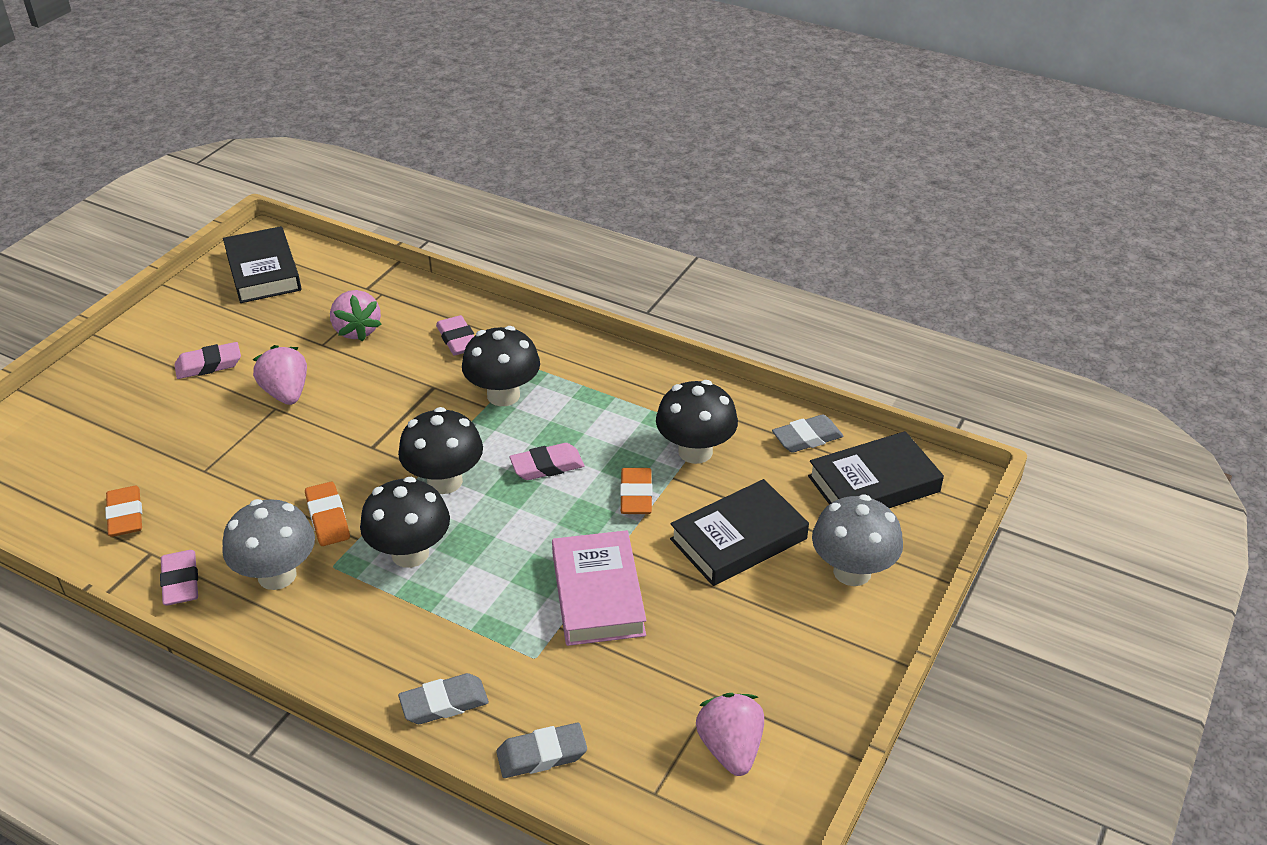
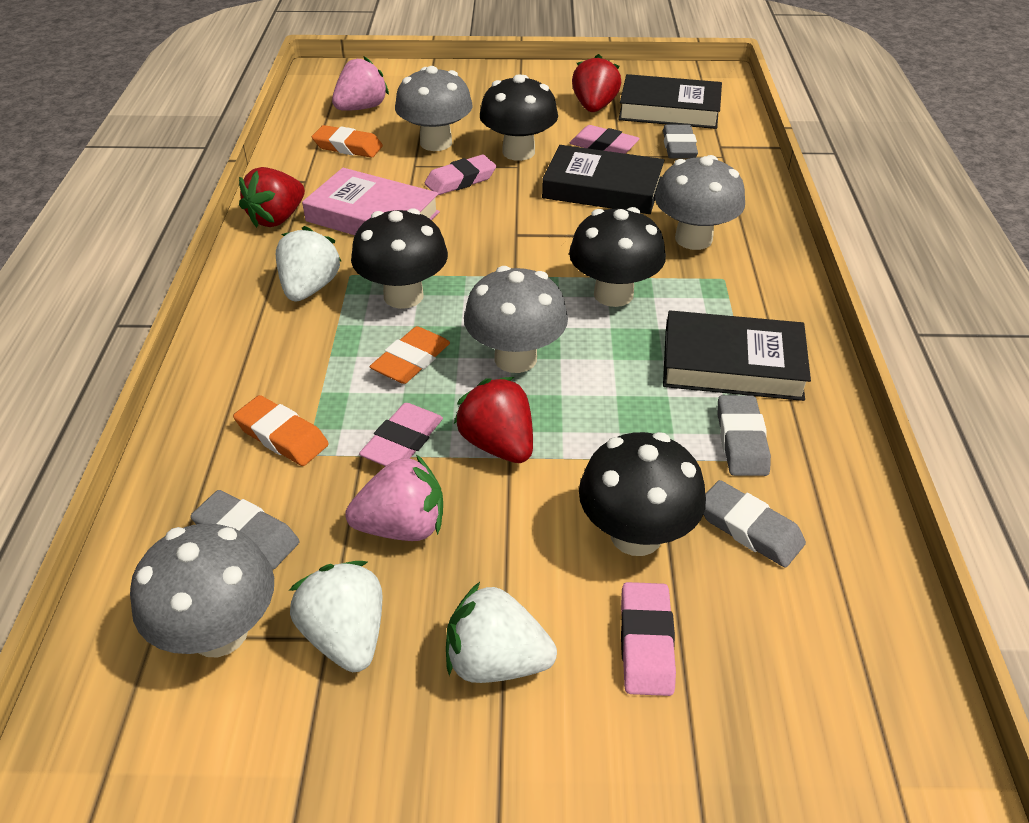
grey eraser: [398,673,489,724] [496,723,587,778] [772,414,843,453] = 3 -> [191,490,299,570] [663,125,698,159] [703,480,806,568] [717,395,771,476] = 4
grey mushroom: [222,499,315,590] [812,494,903,586] = 2 -> [130,523,274,657] [395,66,473,151] [464,266,568,373] [655,155,745,250] = 4
pink strawberry: [253,345,307,405] [330,290,382,342] [696,693,764,776] = 3 -> [332,56,389,111] [345,454,443,541] = 2
red strawberry: none = 0 -> [239,167,305,228] [454,377,533,463] [572,54,621,112] = 3
white strawberry: none = 0 -> [276,226,342,301] [289,561,382,672] [446,582,557,683] = 3

